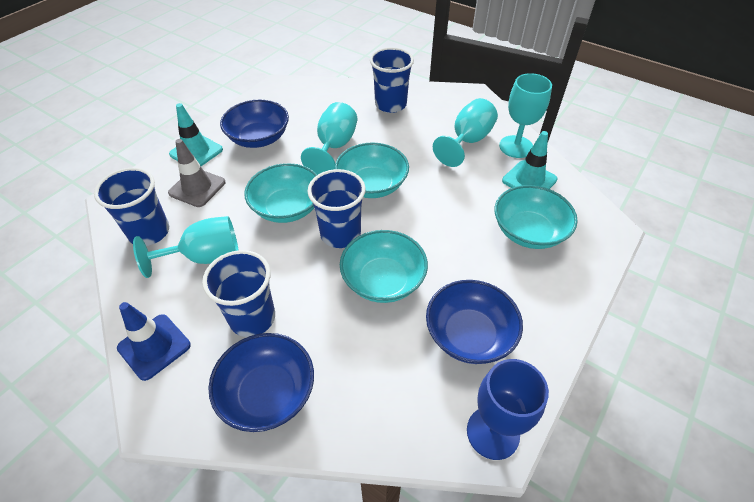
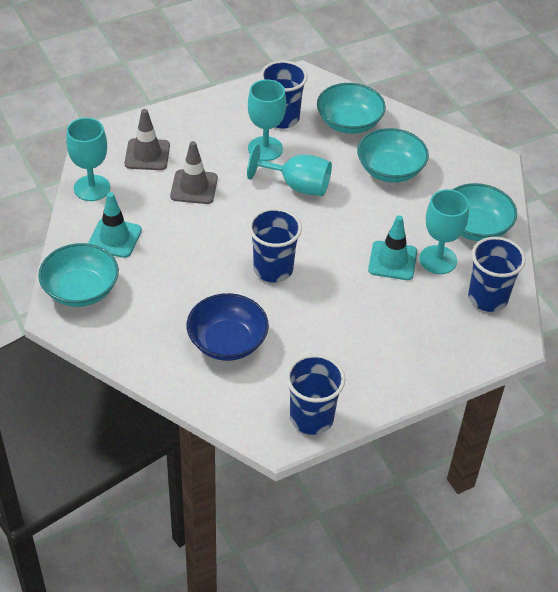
blue bowl: [208,333,314,432] [220,100,289,148] [426,280,523,364] = 3 -> [187,293,269,361] = 1
blue goblet: [467,359,549,460] = 1 -> none = 0
blue traffic cone: [117,302,191,381] = 1 -> none = 0
grey traffic cone: [168,139,225,207] = 1 -> [125,109,170,170] [170,141,218,204] = 2

